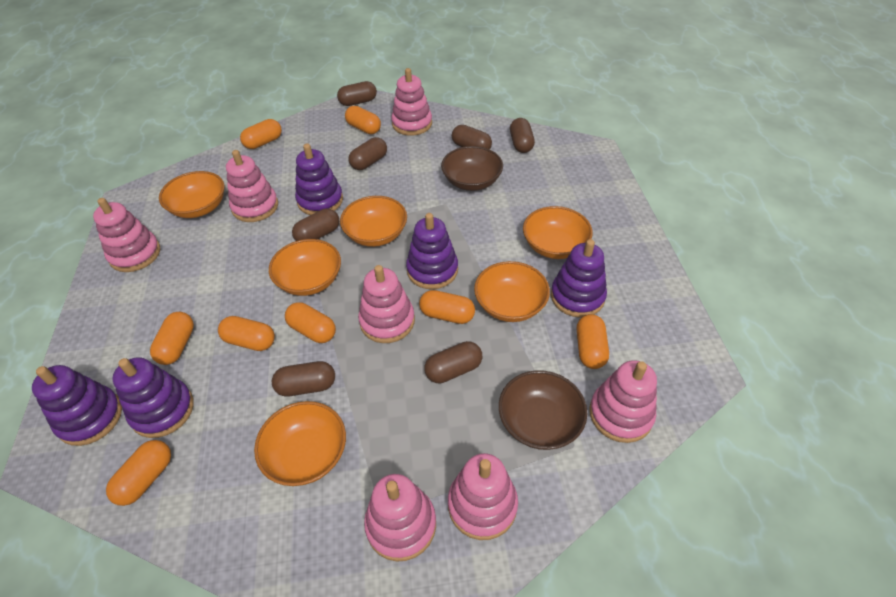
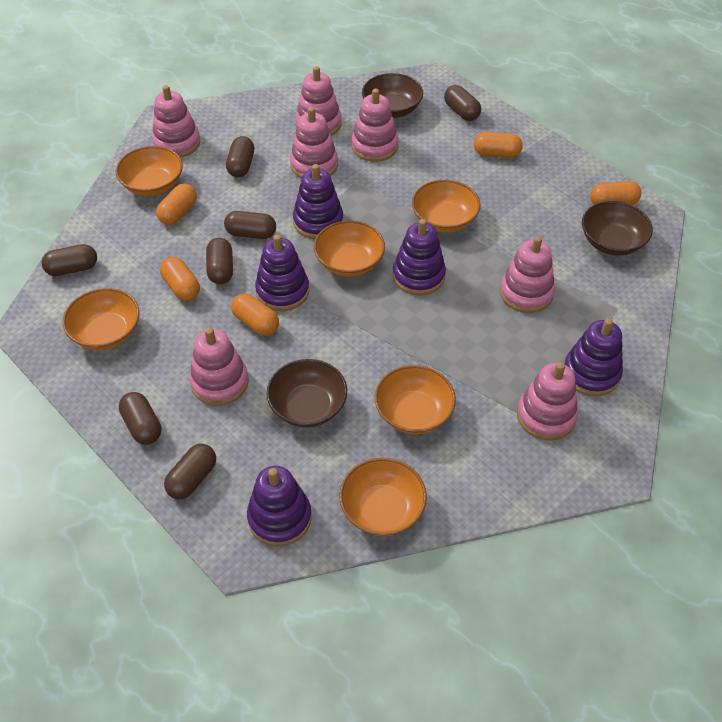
brown bowl: [441,146,503,191] [499,370,587,450] = 2 -> [267,359,347,428] [362,73,423,118] [582,201,653,256] = 3
orange capsule: [106,440,171,506] [150,312,194,365] [218,316,275,351] [240,119,282,149] [285,302,336,343] [345,106,381,134] [419,290,475,324] [577,314,609,369] = 8 -> [156,184,197,225] [160,257,200,301] [231,293,279,336] [474,132,523,158] [590,181,642,205] = 5

